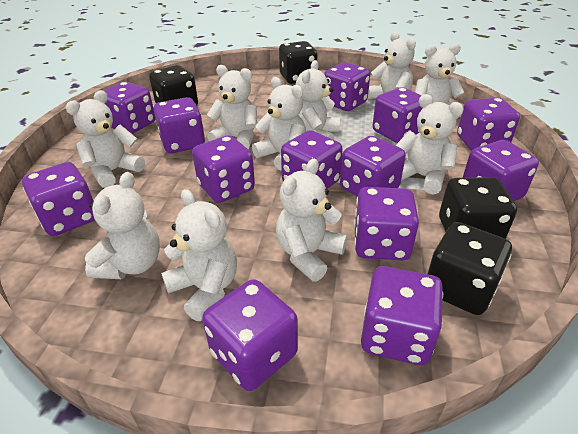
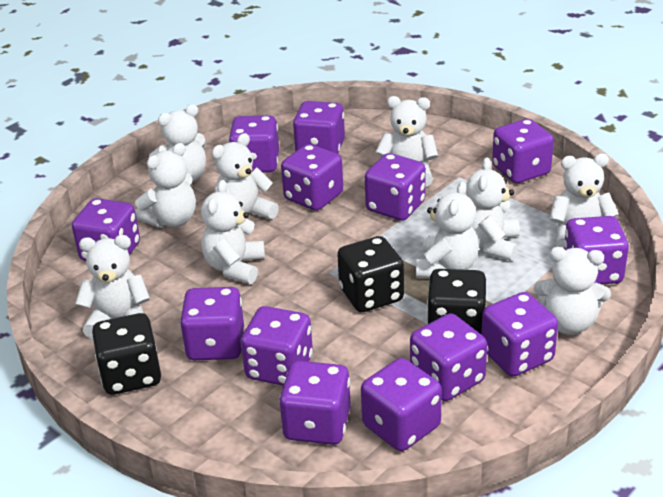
black dice: [149,65,198,106] [279,41,317,84] [428,222,512,315] [439,177,517,239] = 4 -> [92,313,161,395] [337,236,404,312] [427,269,486,334] = 3

